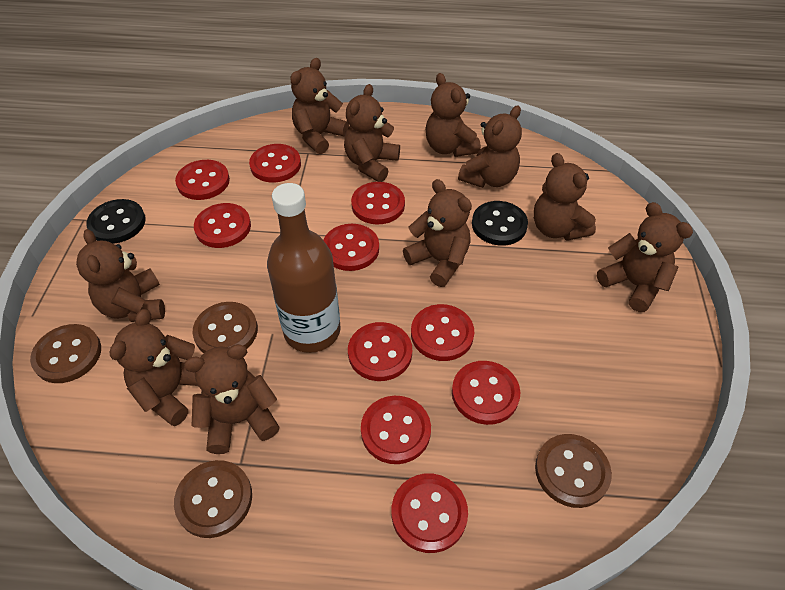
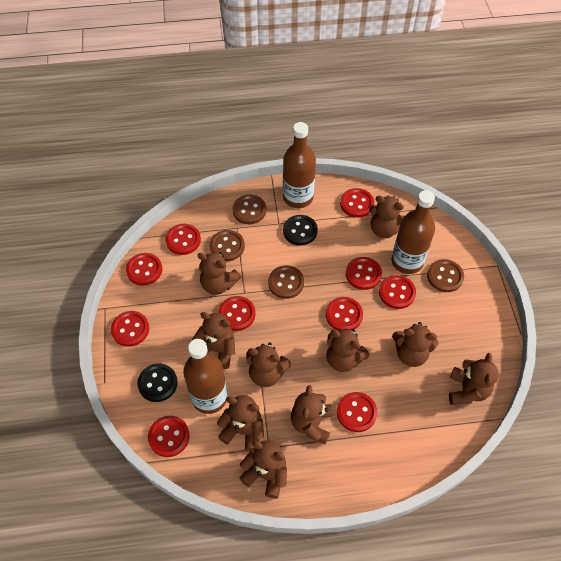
brown bottle: [267,183,341,353] = 1 -> [183,339,228,414] [283,122,316,208] [392,190,435,274] = 3

